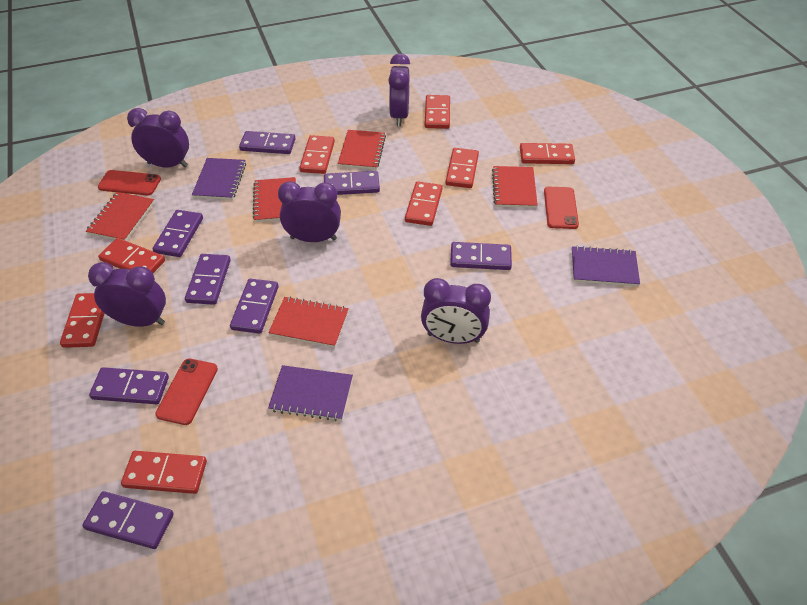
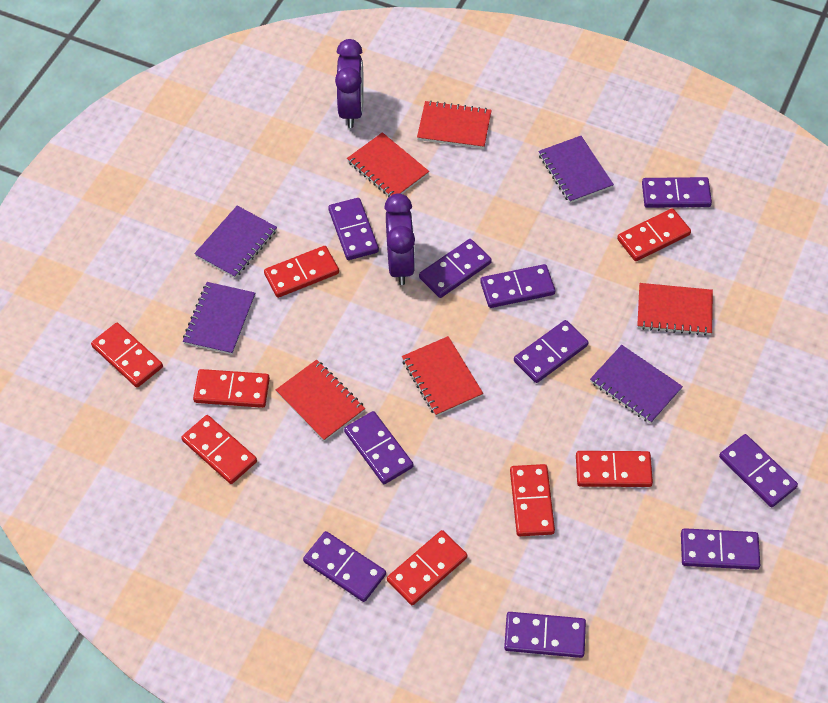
purple clock: [88,262,166,327] [127,108,189,168] [278,181,341,242] [388,53,410,126] [421,278,491,344] = 5 -> [335,39,364,128] [384,193,415,285] = 2
purple domino: [82,491,174,549] [89,367,169,404] [153,210,203,257] [185,254,231,305] [230,279,279,334] [239,131,296,154] [324,171,380,195] [450,242,512,270] = 8 -> [303,531,386,602] [328,198,379,260] [344,411,413,484] [419,239,492,298] [480,264,555,308] [504,612,586,658] [514,320,588,383] [642,177,712,208] [681,528,760,570] [719,434,798,507] = 10
purple notebook: [192,158,246,200] [268,365,353,421] [571,246,640,287] = 3 -> [183,282,255,355] [194,206,277,278] [538,136,614,203] [590,345,683,424] = 4
red phone: [98,170,161,196] [155,358,218,425] [544,187,579,229] = 3 -> none = 0

